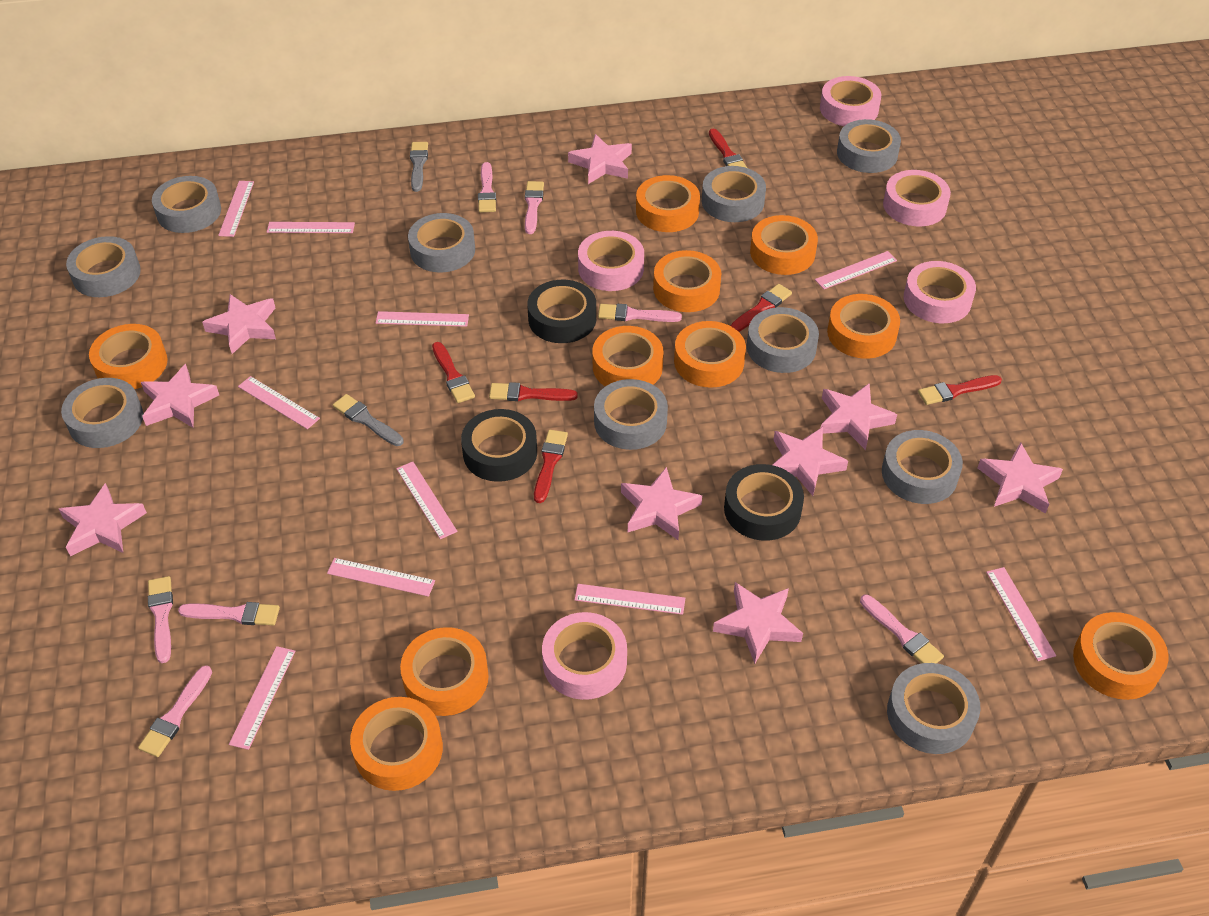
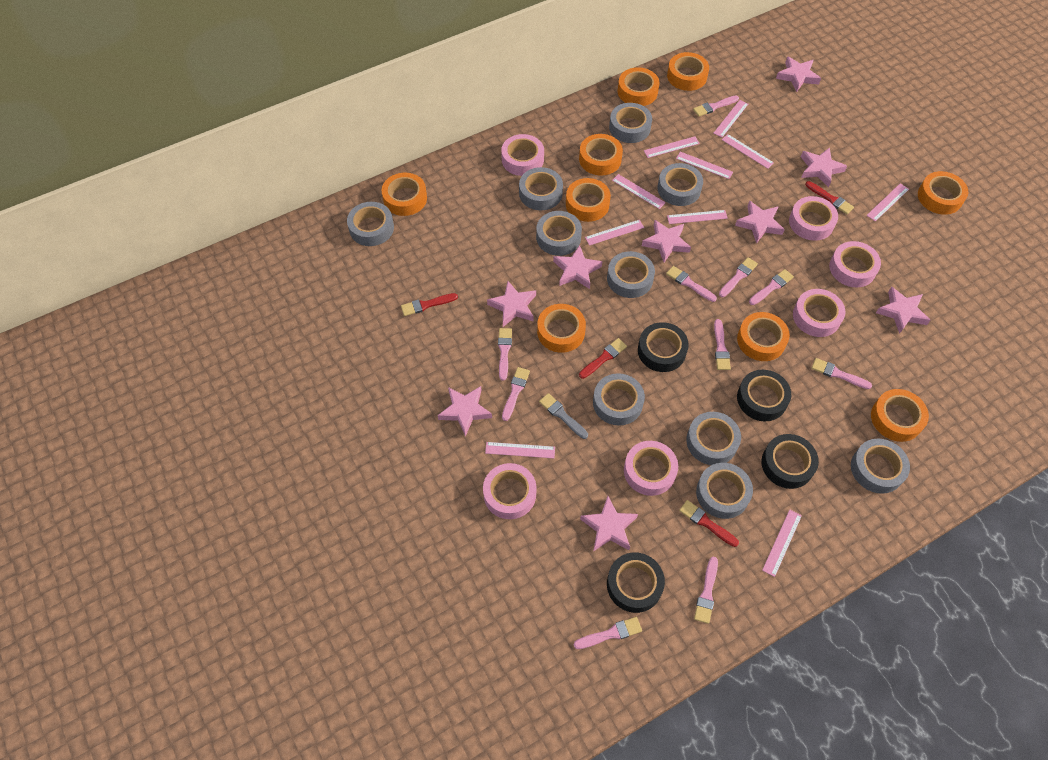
black tape: [461,409,537,482] [527,280,596,343] [724,464,804,541] = 3 -> [607,553,665,613] [638,322,689,372] [737,370,791,421] [762,434,819,489] = 4
grey brush: [333,394,404,446] [410,142,428,192] = 2 -> [539,393,588,439] = 1
orange tape: [89,324,168,389] [350,697,443,791] [400,627,489,716] [592,326,664,386] [636,175,700,232] [653,250,721,312] [674,321,746,388] [750,215,818,275] [827,294,900,359] [1073,612,1168,700] = 10 -> [382,173,427,216] [537,304,586,353] [566,178,611,222] [579,134,623,176] [617,67,660,106] [667,52,709,91] [737,312,790,361] [871,389,929,442] [918,171,968,215] = 9
pink brush: [138,665,212,757] [148,576,173,663] [178,602,280,625] [478,162,496,213] [525,181,544,234] [598,304,682,322] [860,595,944,664] = 7 -> [498,328,512,381] [502,367,530,421] [574,617,642,649] [666,266,717,302] [693,96,739,117] [694,557,718,624] [714,319,731,370] [719,257,758,297] [749,269,794,305] [811,358,872,389] = 10
pink tape: [542,612,627,700] [578,231,644,291] [820,76,881,126] [883,170,951,227] [904,261,976,323] = 5 -> [483,463,537,519] [501,134,544,176] [624,441,678,496] [789,196,838,241] [793,289,845,337] [829,241,881,287] = 6
red brush: [432,342,475,403] [489,382,578,401] [534,430,568,503] [709,129,747,168] [731,284,792,332] [918,375,1002,405] = 6 -> [401,293,458,316] [579,338,627,379] [679,500,739,547] [805,181,854,214] = 4

